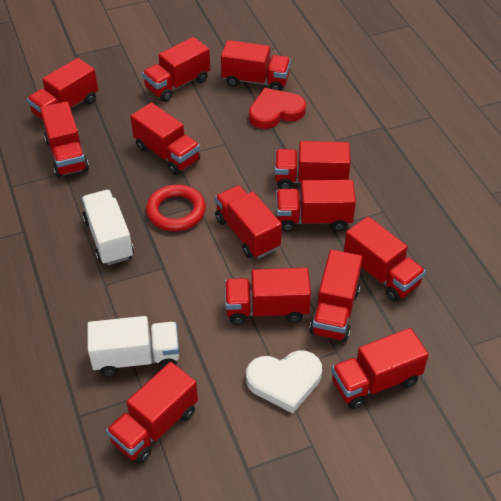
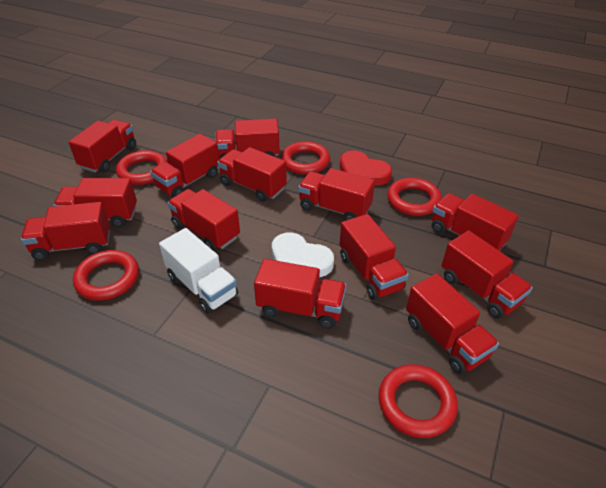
red ring: [146,184,206,231] = 1 -> [73,250,139,300] [116,150,168,185] [281,141,330,175] [378,364,458,438] [387,178,442,216] = 5
white truck: [82,190,134,265] [87,316,179,377] = 2 -> [159,228,238,314] = 1

